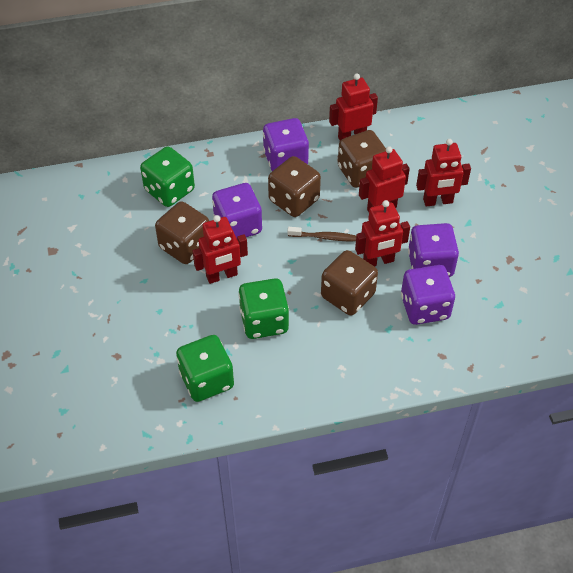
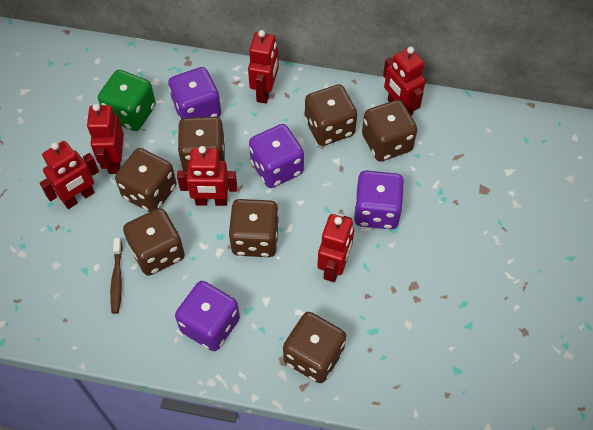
brown dice: [155,201,209,264] [268,156,321,217] [321,250,378,316] [338,130,386,188] = 4 -> [115,148,177,212] [123,208,185,276] [178,117,225,172] [228,199,279,257] [283,312,346,383] [305,84,357,146] [362,100,417,162] = 7
green dice: [140,146,195,207] [176,335,234,402] [238,278,289,339] = 3 -> [98,70,156,131] = 1
red robot: [193,215,248,284] [329,73,378,140] [355,200,410,266] [359,146,410,212] [416,139,471,207] = 5 -> [40,141,99,209] [87,104,124,174] [177,146,237,206] [248,30,279,103] [317,214,354,282] [383,47,426,116] = 6

